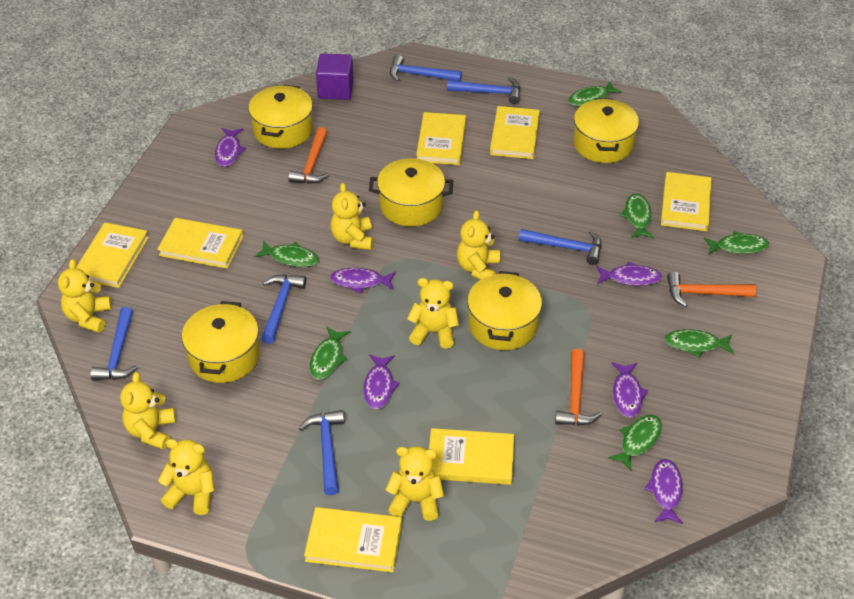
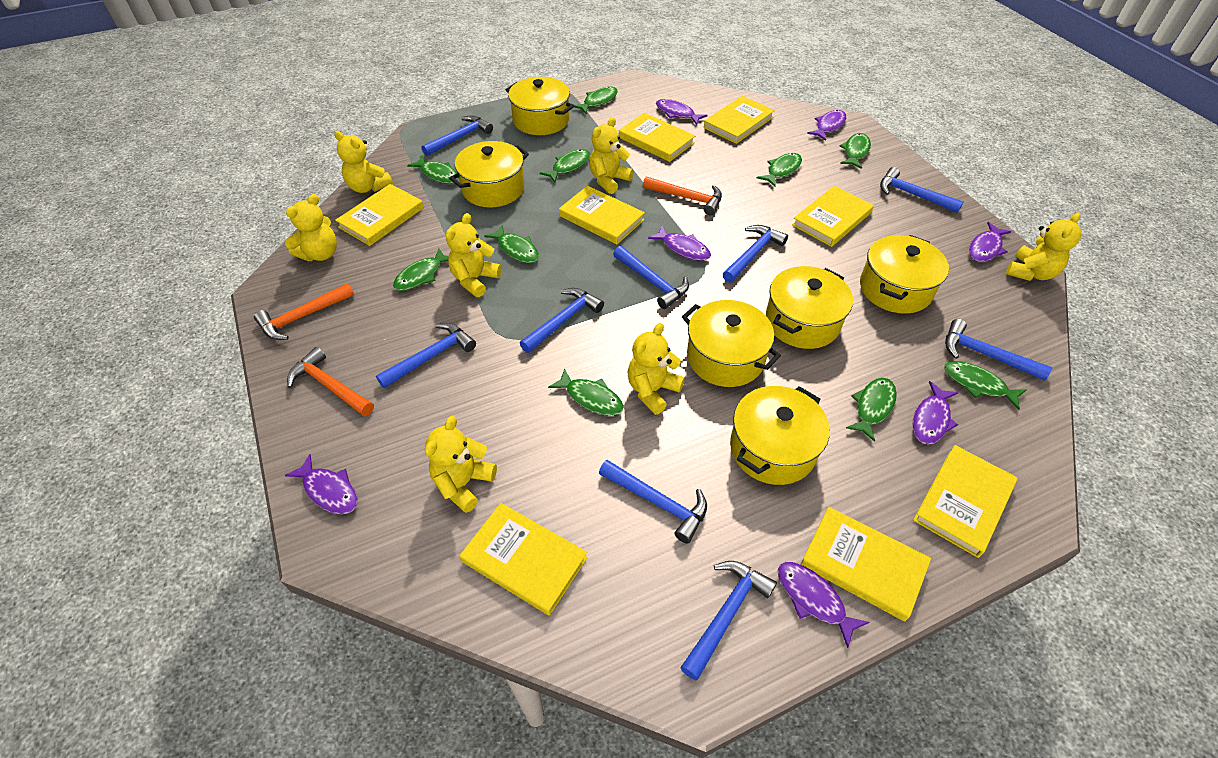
blue hammer: [90,307,138,380] [261,274,306,344] [298,410,344,495] [390,55,462,81] [447,77,520,104] [519,229,601,265] = 6 -> [376,323,476,388] [421,115,493,156] [520,288,604,353] [599,460,707,544] [613,246,689,309] [680,561,777,681] [723,225,788,283] [880,167,963,213] [945,319,1052,381] = 9
green fish: [254,241,319,267] [309,326,350,380] [568,81,622,106] [608,415,662,471] [620,193,654,238] [664,329,734,358] [704,231,769,254] = 7 -> [393,248,449,291] [407,155,459,184] [484,225,539,263] [539,149,590,182] [548,368,624,416] [574,86,618,114] [757,153,802,187] [840,133,871,169] [846,378,897,442] [944,361,1027,410] = 10
purple cube: [316,54,354,100] = 1 -> none = 0
purple fish: [215,128,246,167] [330,268,396,294] [363,354,400,409] [596,261,662,286] [612,362,648,418] [644,459,683,524] = 6 -> [284,454,358,514] [648,226,711,261] [656,99,708,125] [778,562,869,648] [807,110,846,141] [913,381,958,445] [969,222,1012,262] = 7
yellow book: [76,222,149,288] [157,218,243,269] [304,507,402,572] [416,112,466,165] [429,428,514,485] [490,106,540,159] [661,172,712,231] = 7 -> [335,184,424,246] [460,503,587,616] [559,186,645,244] [619,113,695,162] [704,96,775,144] [792,185,874,247] [800,507,931,621] [913,445,1018,558] = 8
yellow pot: [182,301,260,383] [248,85,313,149] [369,158,453,227] [467,271,542,350] [573,98,639,163] = 5 -> [449,141,529,207] [506,77,574,135] [682,300,781,387] [730,386,830,485] [766,266,853,349] [860,235,949,314] = 6

